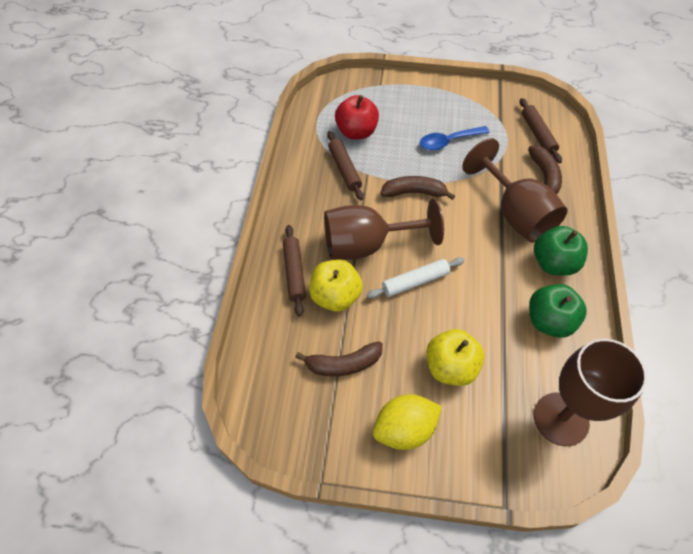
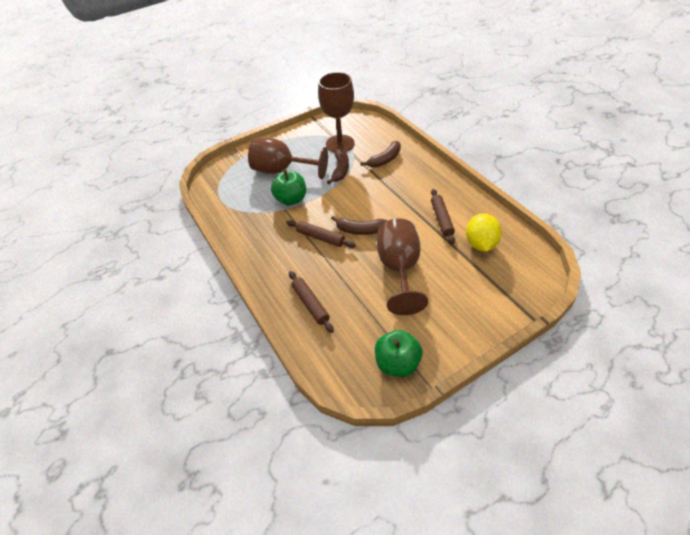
blue spoon: [420,126,490,150] = 1 -> none = 0
red apple: [335,95,379,139] = 1 -> none = 0
white rolling pin: [367,258,464,299] = 1 -> none = 0
yellow apple: [309,259,363,312] [426,329,485,386] = 2 -> none = 0

